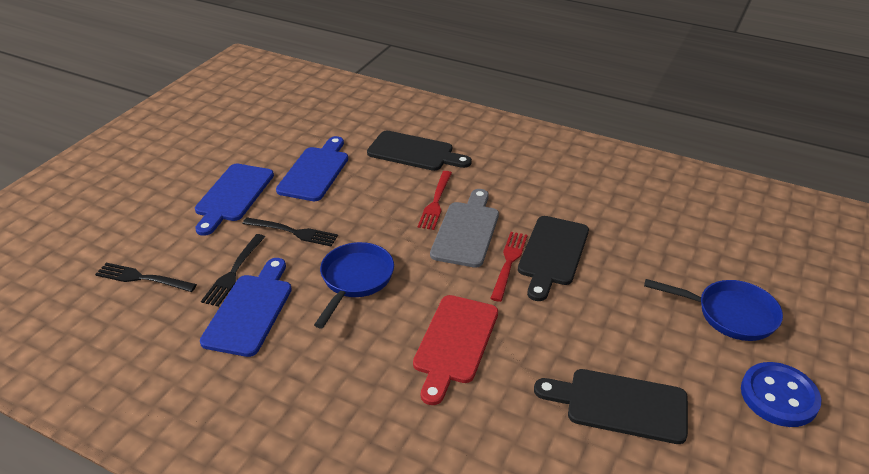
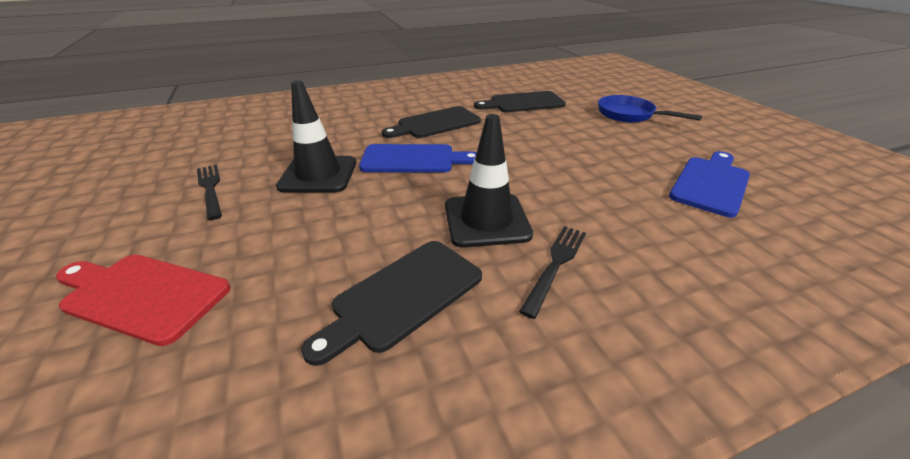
black fork: [95,263,197,292] [201,234,265,307] [243,218,338,246] = 3 -> [197,165,222,220] [519,226,586,319] = 2
black traffic cone: none = 0 -> [276,81,356,193] [445,114,533,248] = 2
blue button: [741,362,821,427] = 1 -> none = 0
blue cutting board: [195,164,274,236] [200,258,292,357] [276,136,348,201] = 3 -> [359,144,477,173] [669,151,750,217] = 2
blue pan: [314,242,394,329] [644,279,783,341] = 2 -> [598,95,702,123] = 1
grey cutting board: [430,189,499,268] = 1 -> none = 0
red fork: [418,171,452,230] [490,232,528,302] = 2 -> none = 0

